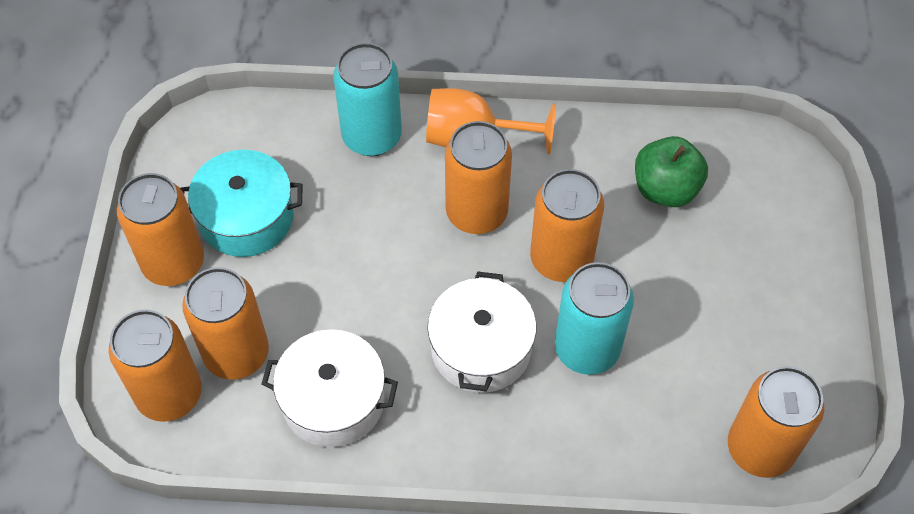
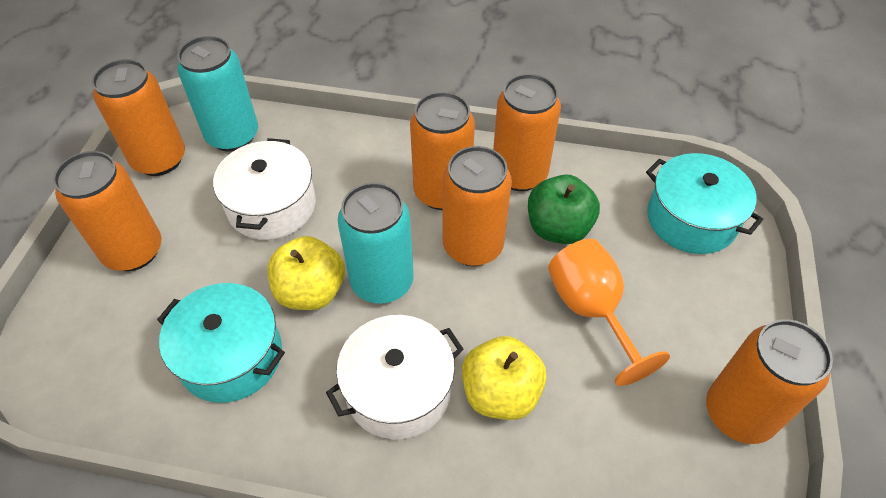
turquoise pot: [180,150,303,257] = 1 -> [157,283,285,403] [646,153,763,254] = 2
yellow apple: none = 0 -> [267,236,345,310] [462,336,547,420] = 2

